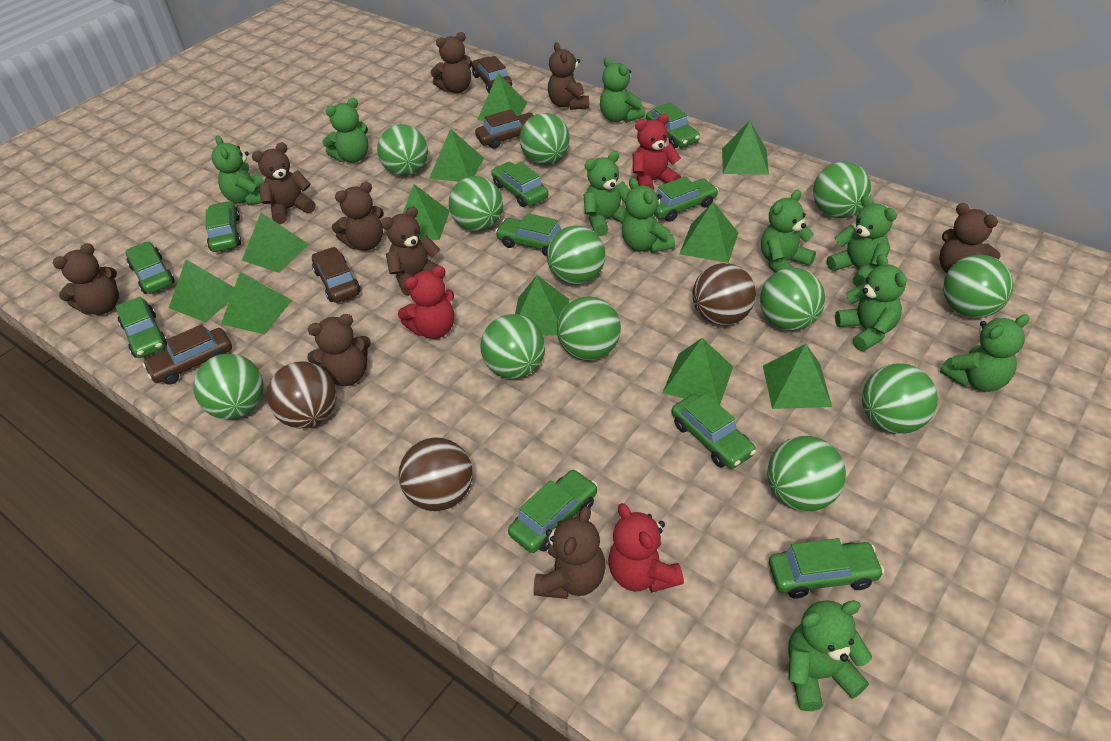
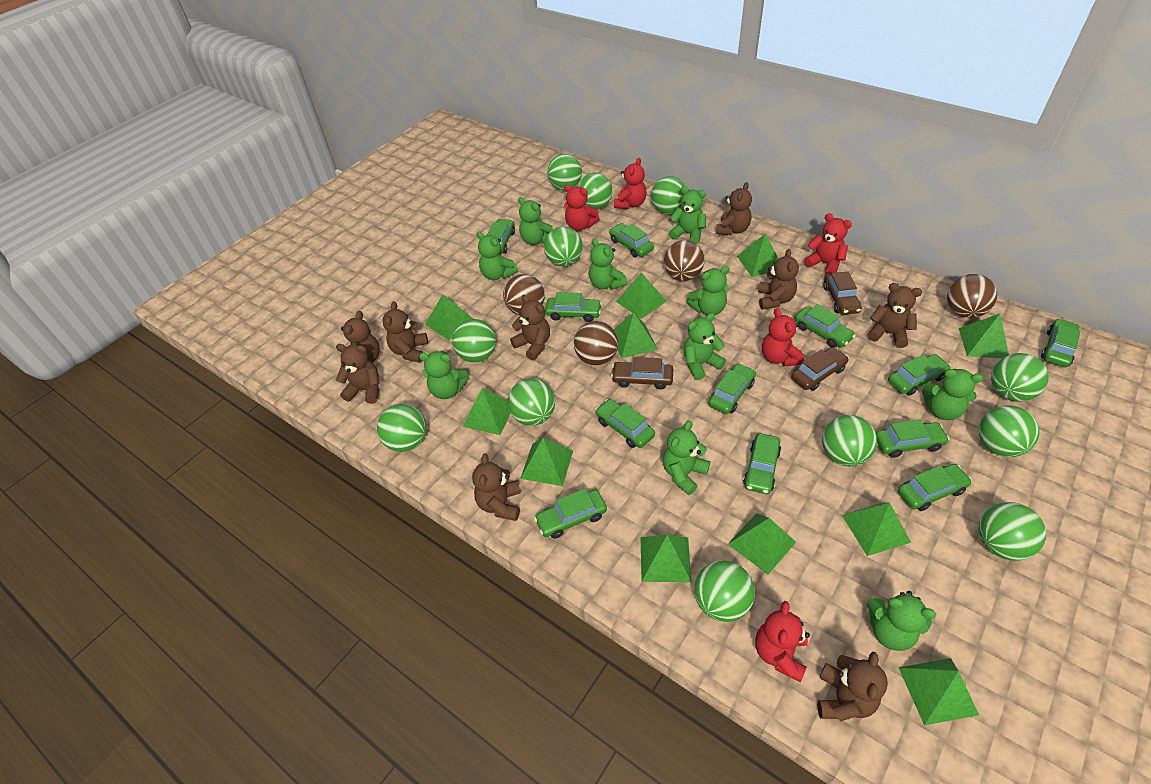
brown ball: [267,362,336,428] [398,437,473,511] [693,263,756,326] = 3 -> [503,274,545,315] [574,321,618,366] [664,240,704,281] [947,274,997,318] = 4
brown car: [143,324,232,384] [312,247,360,303] [472,56,512,93] [475,109,535,149] = 4 -> [611,357,673,390] [791,347,849,391] [823,272,862,315] = 3
green car: [116,296,167,358] [126,242,175,294] [206,201,241,252] [491,162,548,207] [495,213,562,257] [508,469,597,553] [646,102,700,148] [654,176,718,222] [672,393,756,469] [769,538,884,599] = 10 -> [487,219,515,254] [534,488,607,539] [545,292,602,322] [595,399,655,448] [609,223,654,257] [708,363,756,414] [743,433,781,494] [795,304,856,348] [876,419,950,458] [888,354,951,396] [898,464,972,511] [1041,319,1080,367] = 12
red teddy bear: [398,266,454,339] [608,503,684,593] [633,114,681,190] = 3 -> [564,184,600,231] [614,158,647,209] [755,601,810,682] [762,308,804,366] [804,213,852,274] = 5

